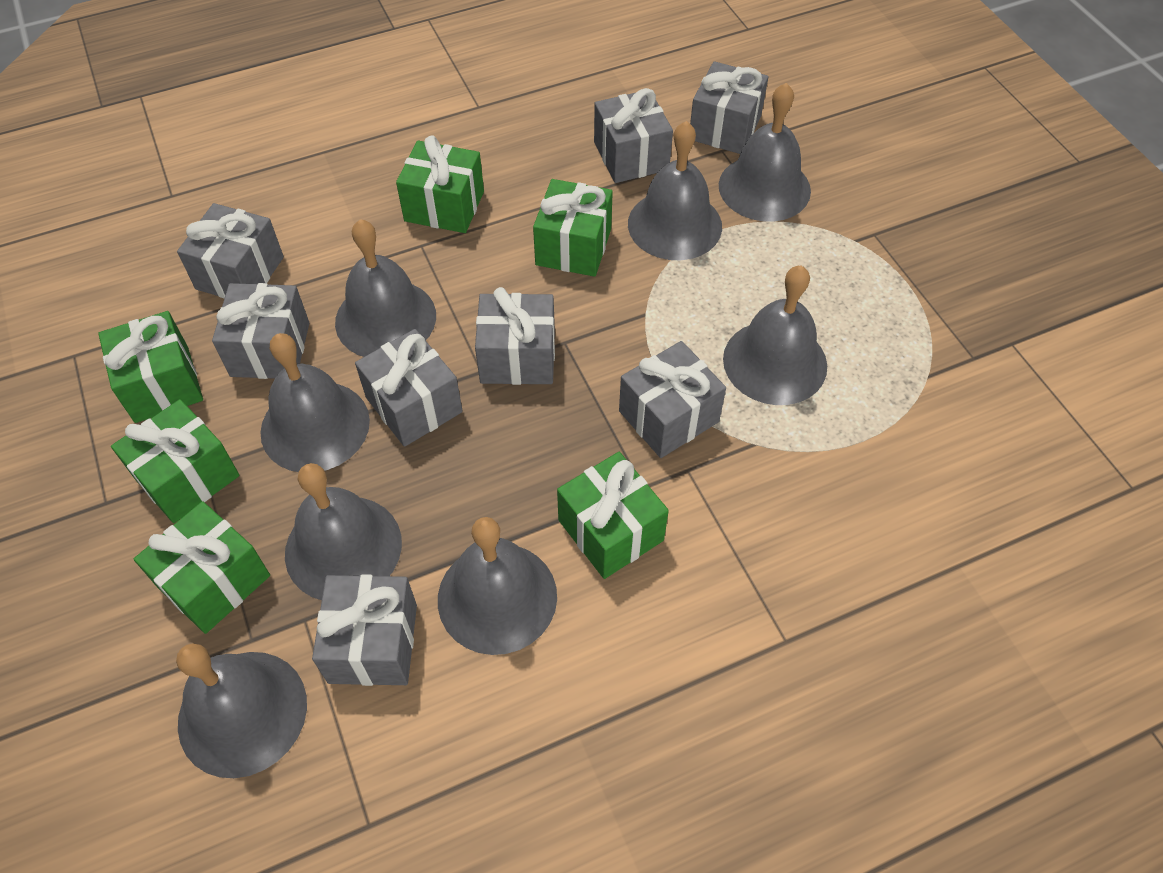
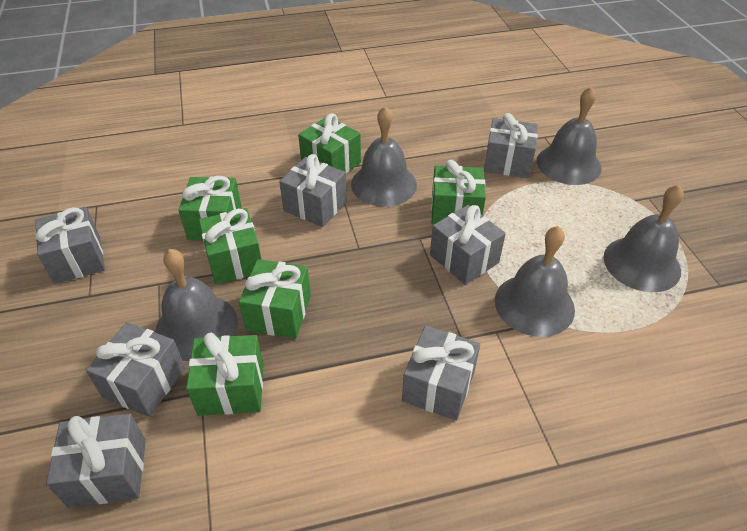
grey bell: [176,644,307,778] [260,333,370,472] [285,463,402,600] [335,219,436,357] [438,517,557,655] [628,121,722,260] [719,83,811,222] [723,265,827,405] = 8 -> [155,249,238,361] [351,106,417,207] [495,226,575,337] [537,86,602,185] [604,184,684,292] = 5
grey gift: [177,203,284,299] [212,283,309,379] [312,574,417,686] [355,329,463,447] [475,287,555,385] [594,88,673,183] [619,341,726,458] [690,61,768,154] = 8 -> [35,207,105,284] [46,414,146,508] [86,322,185,417] [279,154,347,227] [402,326,480,421] [430,205,506,285] [484,113,538,178] = 7

